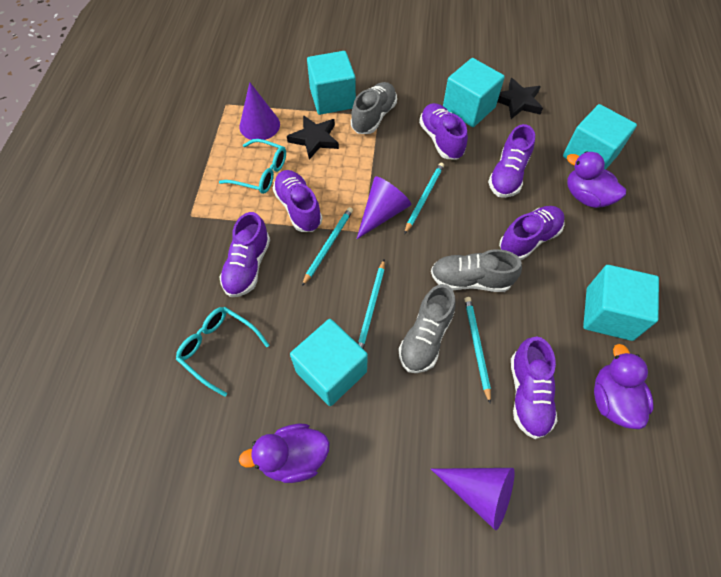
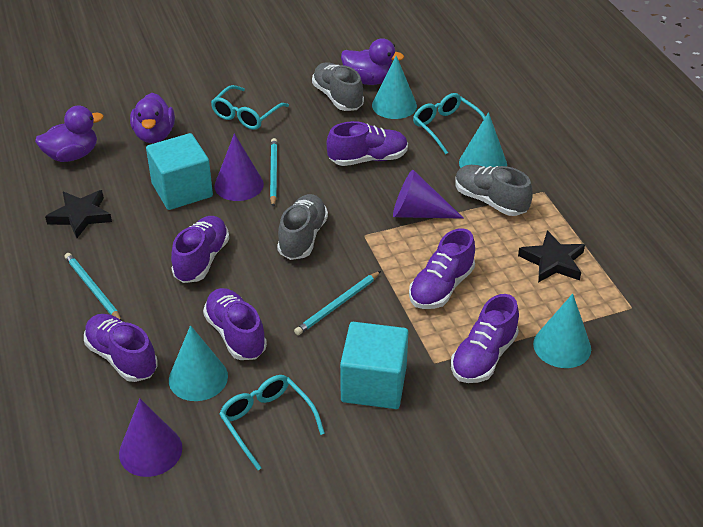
turquoise cone: none = 0 -> [169,325,228,401] [372,56,417,119] [459,112,507,168] [533,294,591,368] = 4
turquoise cube: [290,319,368,406] [307,51,356,115] [443,58,505,127] [563,104,637,170] [583,265,659,341] = 5 -> [146,133,213,210] [340,322,408,409] = 2
turquoise glasses: [176,307,269,397] [219,139,286,194] = 2 -> [211,85,289,130] [219,375,325,470] [413,93,485,154] = 3
turquoise pencil: [302,207,353,286] [358,260,385,349] [404,163,444,234] [464,297,491,403] = 4 -> [65,253,122,321] [270,138,278,207] [294,271,381,335] = 3

